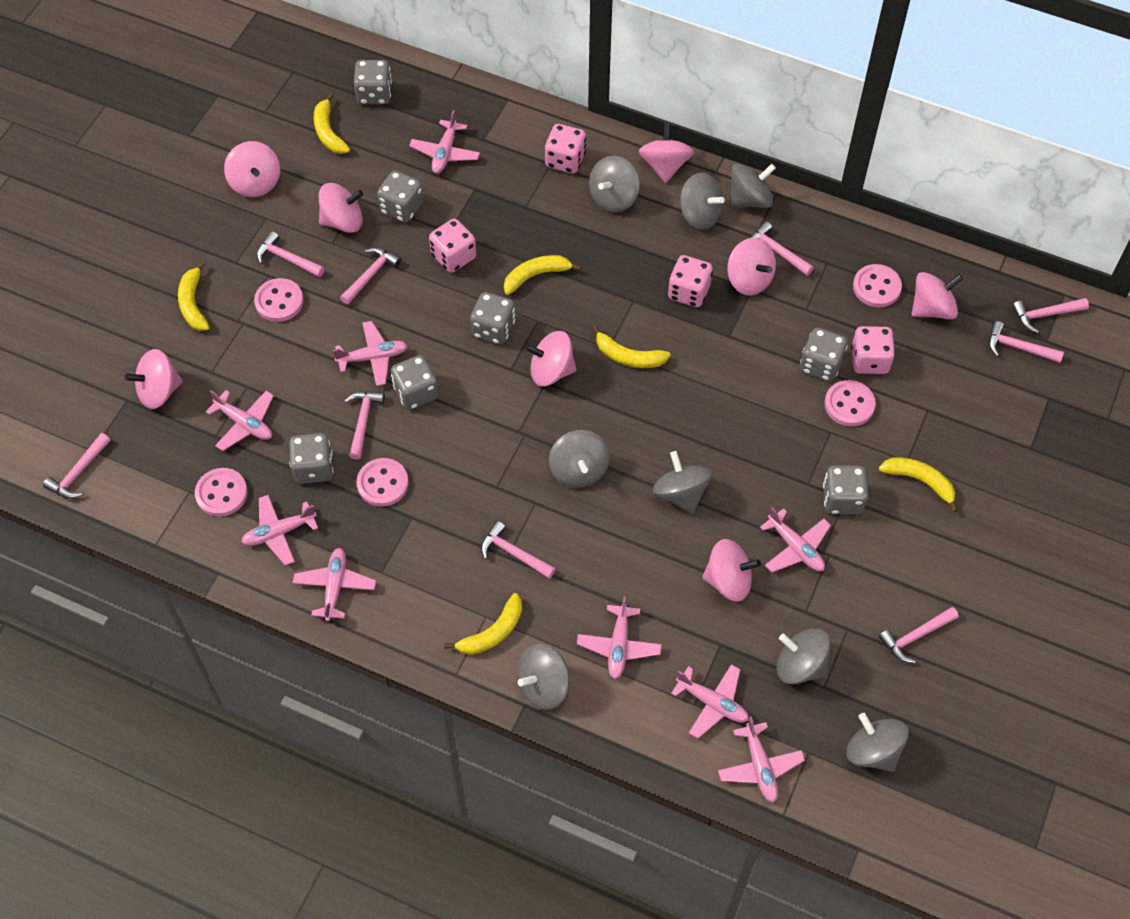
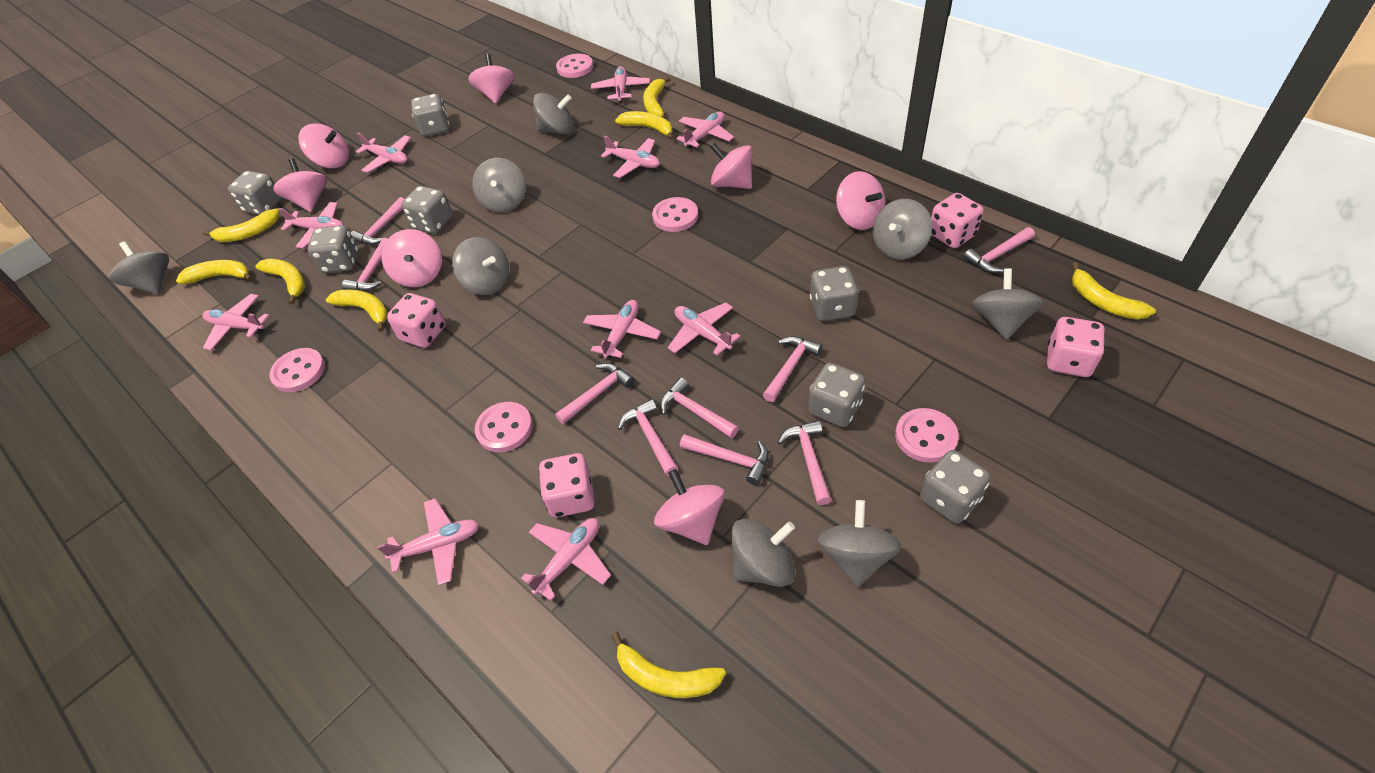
pink plane: [206,390,274,451] [241,495,318,565] [293,548,376,621] [333,321,408,386] [409,110,480,174] [577,596,662,679] [671,664,749,738] [718,716,805,803] [760,507,831,573] = 9 -> [202,294,270,351] [278,202,344,248] [356,133,411,173] [377,499,479,586] [521,518,611,601] [583,300,661,359] [591,66,650,103] [601,136,660,178] [668,303,740,355] [676,112,734,149] = 10
pink spinning top: [125,349,183,409] [224,141,280,197] [319,183,363,233] [525,331,577,386] [639,122,694,183] [702,539,761,602] [727,238,776,295] [912,272,963,319] = 8 -> [273,158,327,212] [298,123,349,168] [382,229,442,287] [468,54,515,104] [654,469,724,545] [710,143,752,189] [836,171,885,230] = 7
yellow banana: [178,261,210,331] [314,93,350,154] [444,593,522,655] [504,255,581,295] [592,325,671,368] [879,457,958,512] = 6 -> [176,260,253,284] [202,209,279,242] [255,259,305,304] [326,289,388,332] [611,632,726,698] [615,111,674,140] [643,76,671,117] [1072,262,1156,320] = 8

